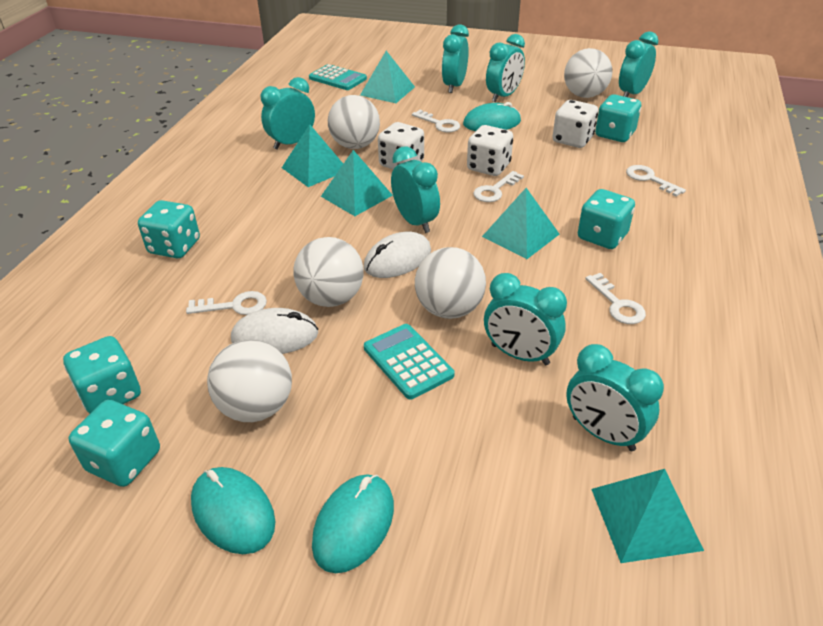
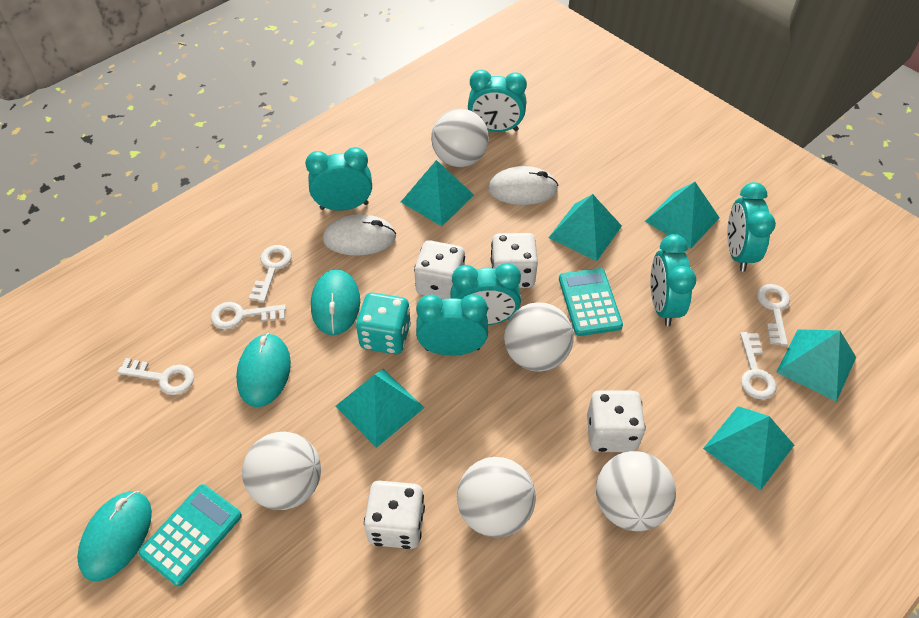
turquoise clock: [261,77,315,150] [391,146,440,233] [442,24,469,93] [484,273,567,365] [486,34,525,102] [566,344,664,451] [619,31,658,97] = 7 -> [305,147,372,211] [416,294,488,356] [450,263,521,325] [468,70,527,132] [650,234,697,326] [727,182,776,272] = 6
turquoise dice: [63,336,141,413] [69,400,160,487] [138,200,200,258] [578,189,635,249] [595,94,641,142] = 5 -> [356,292,411,354] = 1
turquoise pyramid: [282,124,343,187] [321,150,393,216] [360,51,415,103] [482,188,559,259] [592,469,704,563] = 5 -> [336,369,424,448] [401,160,474,226] [548,194,622,261] [645,182,720,249] [703,406,794,491] [776,329,856,402] = 6
white dice: [378,122,424,169] [467,125,513,176] [553,100,598,148] = 3 -> [364,481,425,549] [414,240,465,299] [491,233,538,288] [587,390,646,452] = 4

